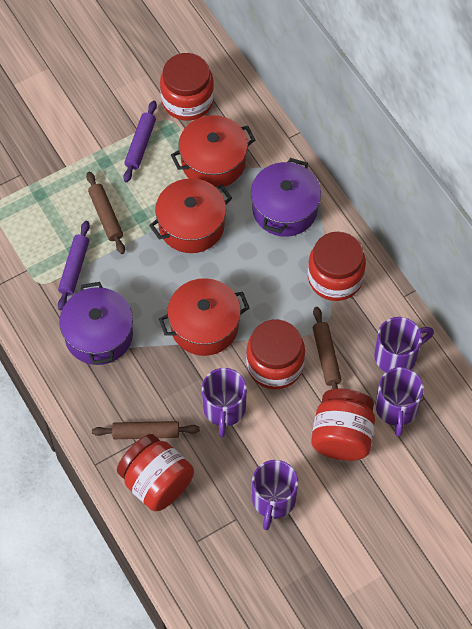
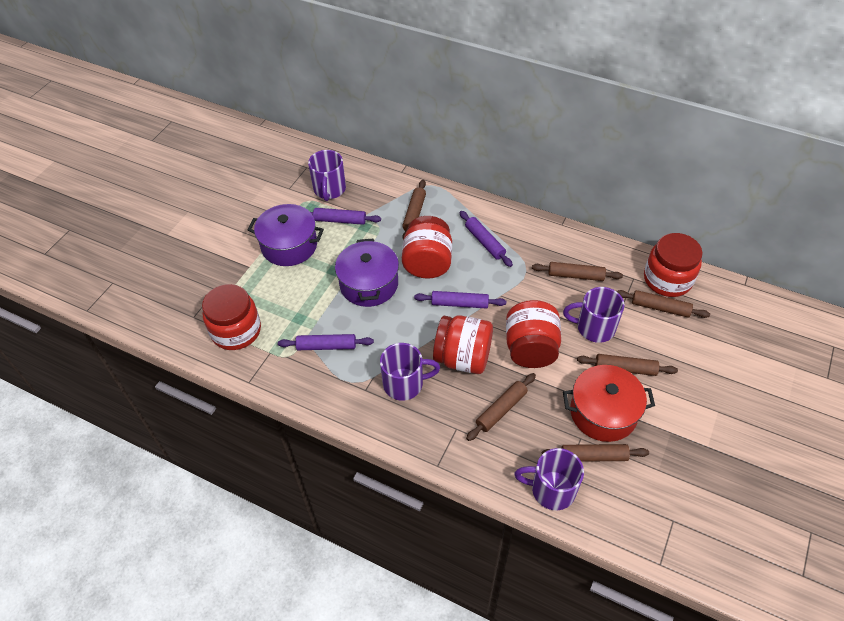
brown rolling pin: [86,171,125,254] [92,421,200,439] [313,307,342,389] = 3 -> [402,180,426,240] [466,373,536,441] [532,262,623,281] [542,444,649,462] [577,354,678,376] [617,290,710,318] = 6
purple rolling pin: [58,221,90,310] [123,100,157,182] = 2 -> [278,334,374,350] [311,208,381,225] [414,291,506,309] [460,211,513,267] = 4
red pot: [149,178,232,253] [159,278,249,356] [171,115,255,187] = 3 -> [563,365,655,442] = 1

